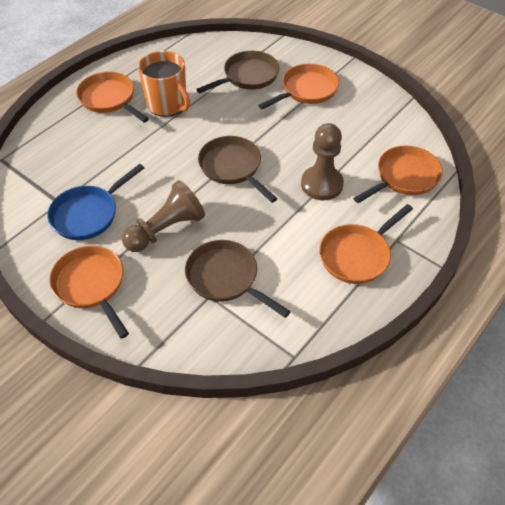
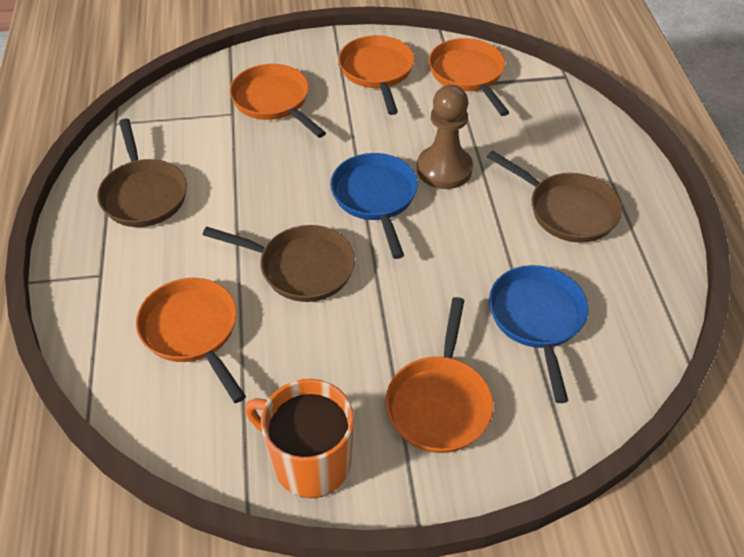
blue pan: [48,164,144,240] = 1 -> [330,153,418,259] [489,265,589,403] = 2
brown pawn: [122,180,205,252] [301,123,344,200] = 2 -> [417,85,473,189] = 1

